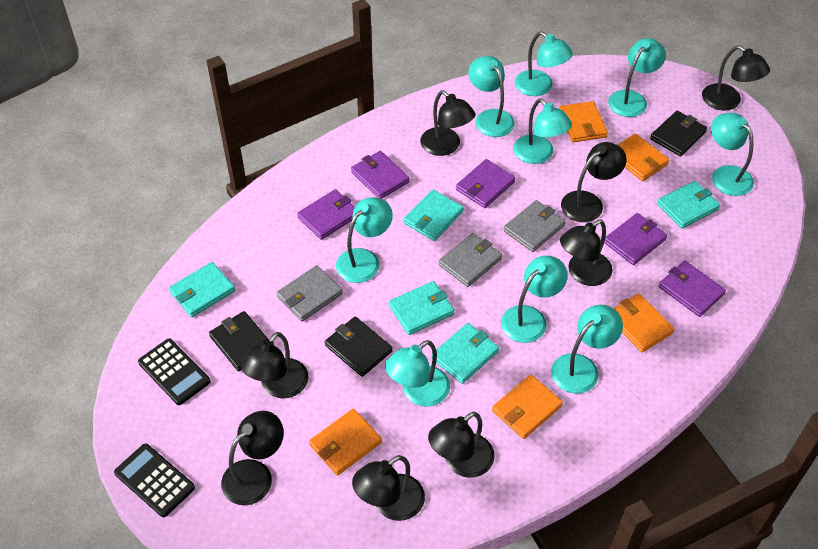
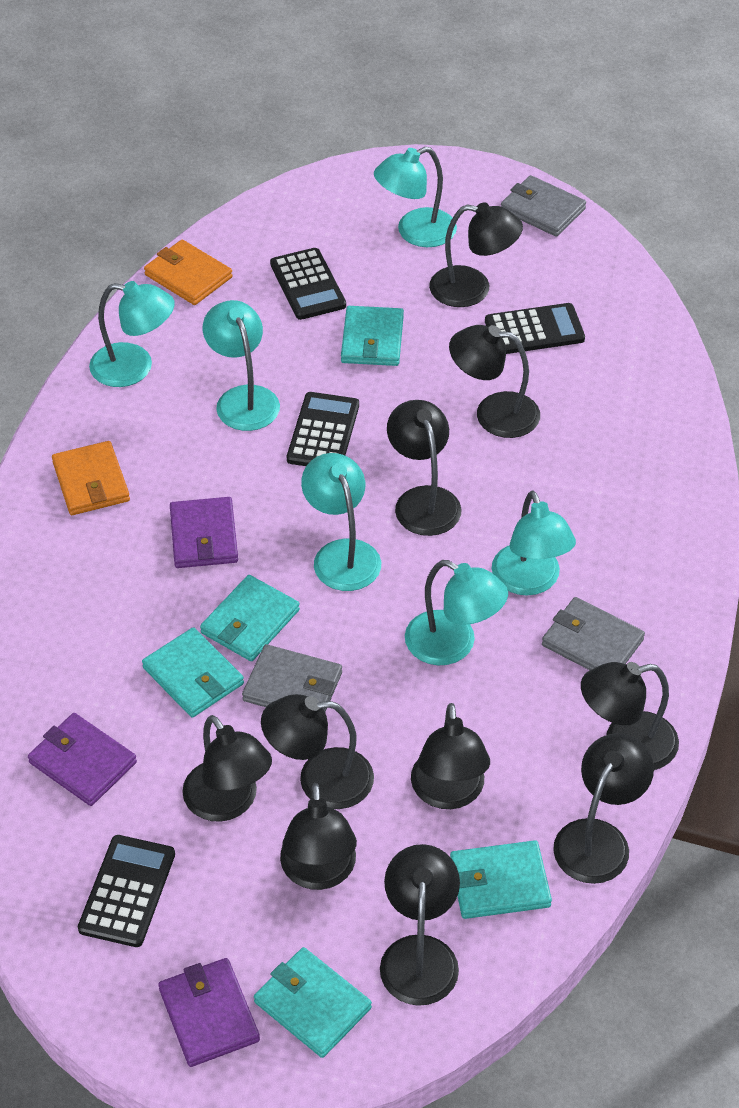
black calculator: [114,443,195,517] [138,338,211,405] = 2 -> [78,835,175,947] [270,248,346,320] [287,392,359,466] [485,303,585,354] = 4
black lamp: [221,411,284,505] [241,332,309,399] [352,455,425,521] [420,90,475,156] [428,412,495,478] [560,220,612,286] [561,142,627,222] [702,46,770,111] = 8 -> [182,715,272,822] [261,694,374,809] [280,783,357,890] [380,844,460,1006] [387,400,461,536] [411,703,490,809] [429,202,523,307] [449,325,540,438] [553,733,654,884] [581,662,679,770] = 10
black wallet: [209,311,268,372] [325,316,393,377] [650,111,707,156] = 3 -> none = 0
orange wallet: [309,409,382,476] [492,375,563,439] [559,101,608,142] [613,294,675,352] [618,134,669,181] = 5 -> [52,441,130,515] [144,239,233,305] = 2
purple wallet: [297,189,355,240] [351,151,410,199] [456,159,515,208] [604,213,667,265] [659,261,726,317] = 5 -> [28,713,137,806] [158,958,260,1067] [170,497,238,568] = 3
turquoise lamp: [336,197,393,283] [385,340,450,407] [468,56,515,137] [501,256,568,343] [513,98,572,164] [515,32,573,96] [551,305,623,394] [608,38,666,117] [711,113,754,196] = 9 -> [89,281,175,387] [203,300,280,431] [301,453,381,591] [374,146,457,247] [405,560,508,665] [492,491,576,596] = 6

